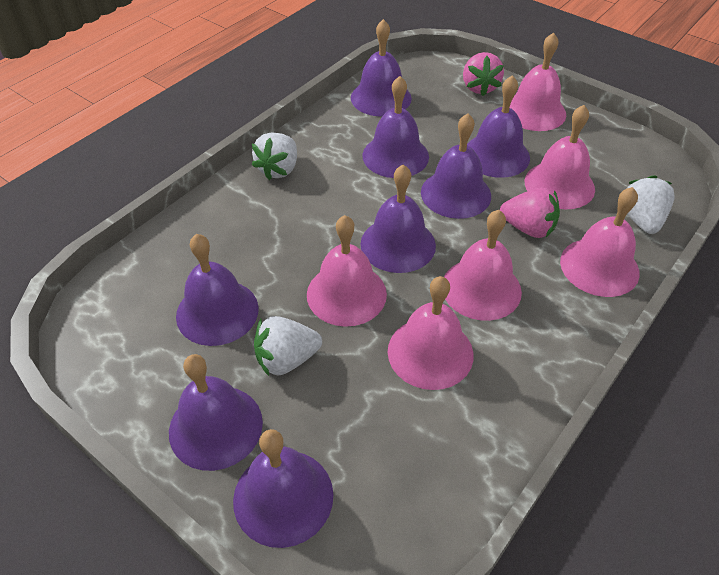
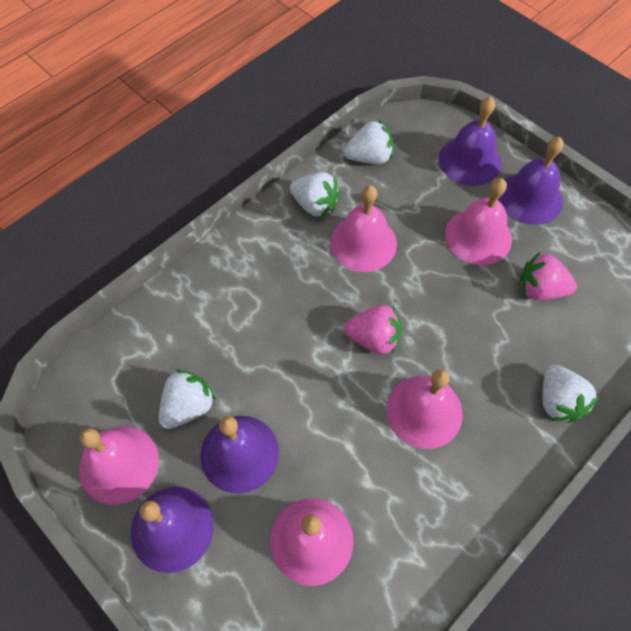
pink bell: [307,215,387,327] [388,276,473,390] [444,210,522,321] [510,33,566,131] [525,105,595,209] [560,187,640,297] = 6 -> [79,426,159,505] [270,498,354,586] [330,185,397,272] [386,369,463,449] [445,178,512,265] = 5
purple bell: [169,354,263,471] [176,234,259,346] [233,429,333,548] [351,19,412,117] [360,164,436,273] [362,76,429,178] [421,114,491,219] [467,75,530,178] = 8 -> [131,487,214,573] [200,416,279,493] [439,96,501,186] [498,137,564,225] = 4
white strawberry: [252,132,297,180] [254,316,322,376] [626,175,675,234] = 3 -> [159,369,216,429] [290,172,340,217] [344,119,393,164] [543,365,599,423] = 4

